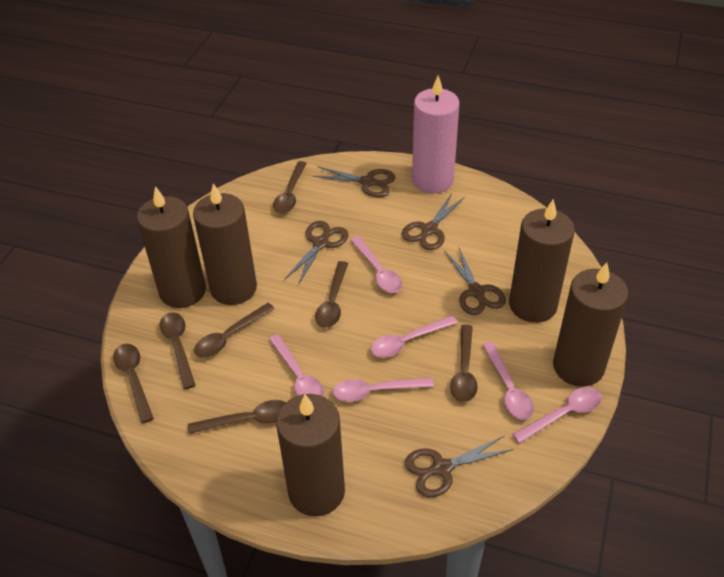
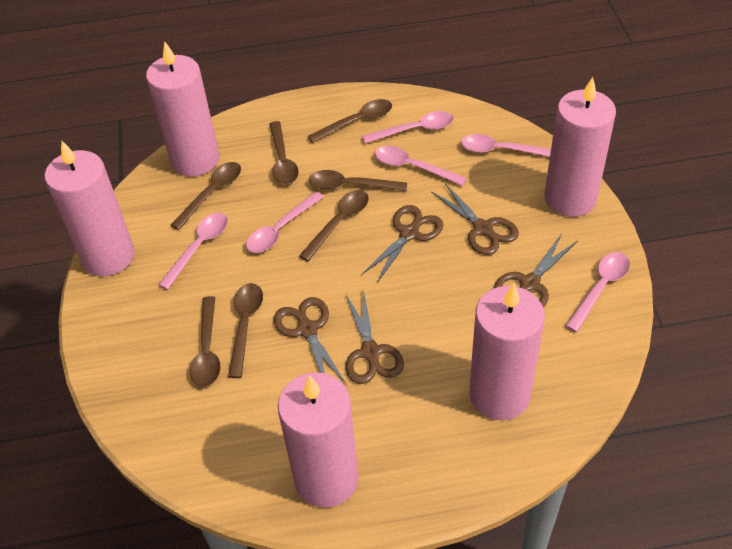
brown candle: [137,186,206,308] [193,183,257,305] [276,394,345,517] [509,200,575,323] [553,262,628,387] = 5 -> none = 0
pink candle: [412,75,459,193] = 1 -> [45,141,135,276] [146,42,219,177] [278,372,359,508] [469,283,545,421] [544,77,616,217] = 5

